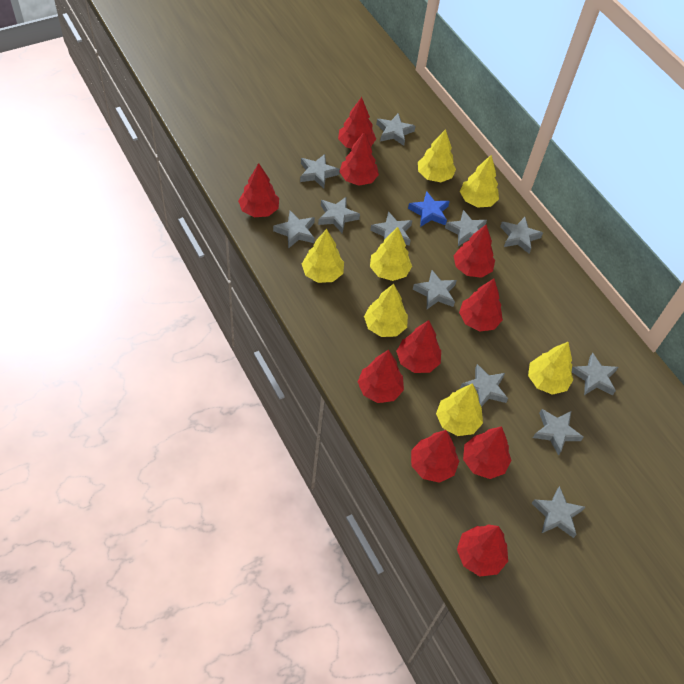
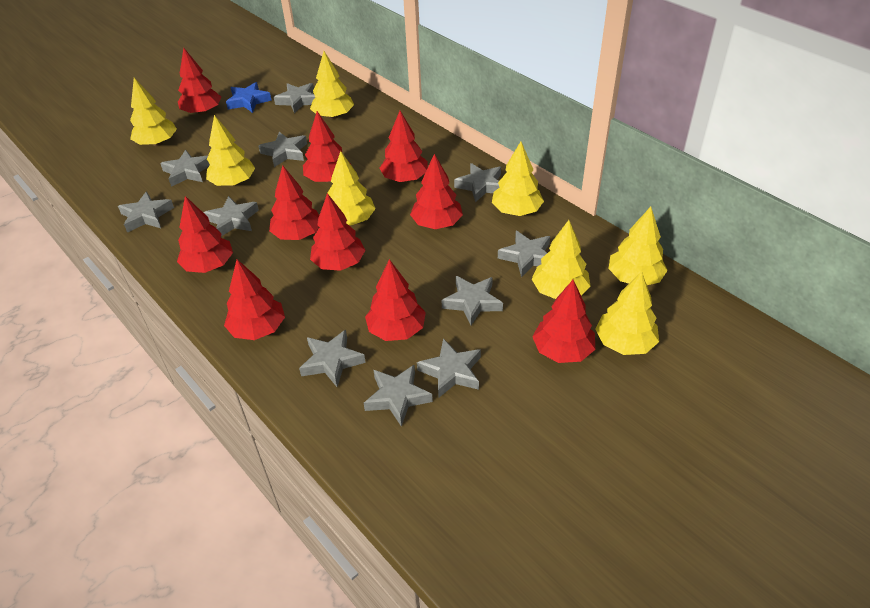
grey star: [273,211,315,249] [300,154,340,189] [318,197,360,233] [370,211,412,246] [376,113,415,146] [413,270,457,309] [445,210,487,246] [460,364,508,407] [500,217,543,254] [532,486,585,538] [533,409,584,456] [572,352,618,395] = 12 -> [118,191,174,233] [160,150,210,187] [203,196,259,236] [258,132,307,167] [274,83,315,113] [299,330,366,387] [364,365,433,427] [417,339,481,398] [442,276,503,325] [454,163,501,202] [498,231,550,277] = 11
yellow tree: [302,229,344,283] [364,284,408,337] [370,227,412,281] [418,129,456,182] [436,383,483,436] [460,155,499,208] [528,342,573,395] = 7 -> [130,78,177,146] [206,115,255,186] [310,51,354,119] [328,151,376,226] [492,141,544,216] [532,220,591,299] [595,271,659,355] [609,207,668,285] = 8

